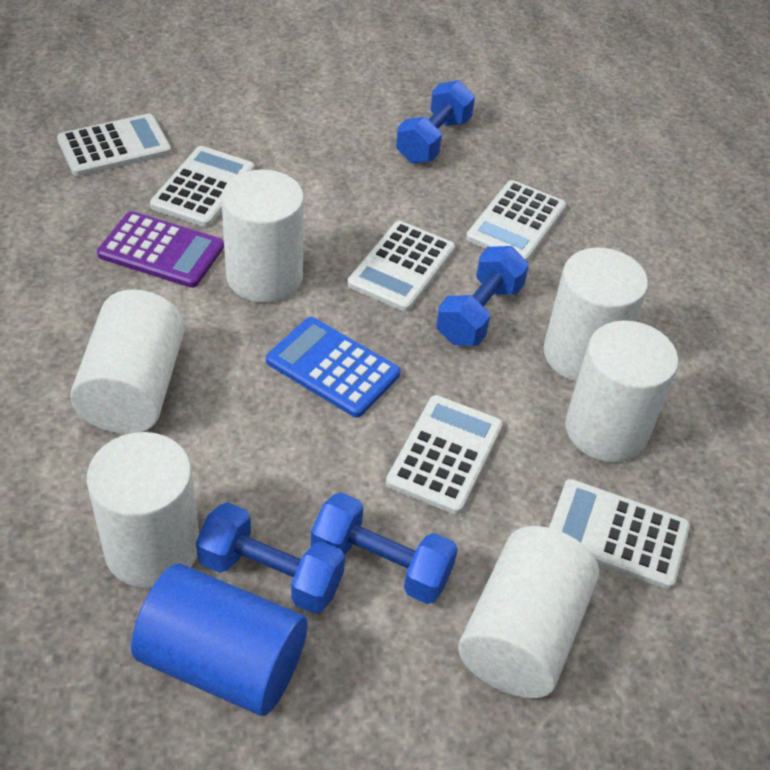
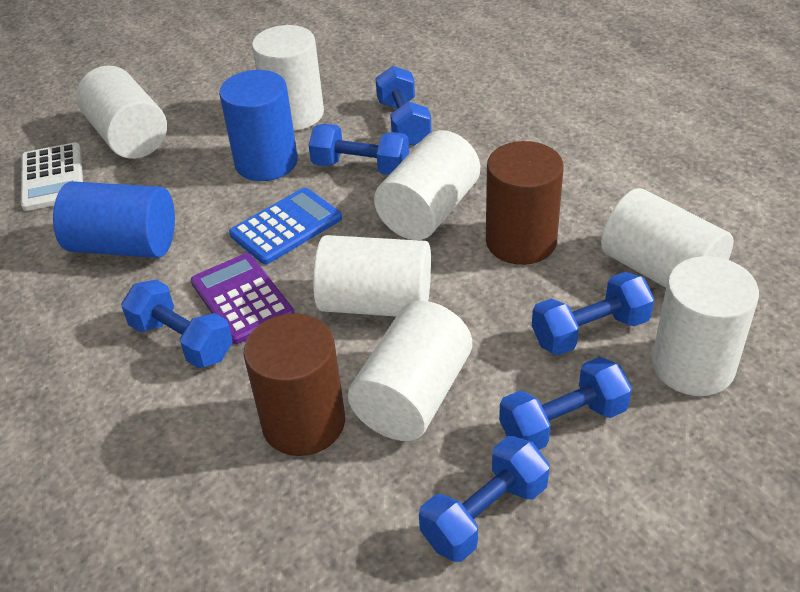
blue cylinder: [131,564,307,716] = 1 -> [53,181,175,258] [219,70,298,181] = 2
blue dumbbell: [196,502,345,614] [311,492,458,604] [396,80,475,163] [436,246,529,346] = 4 -> [121,280,233,368] [308,124,409,175] [375,66,432,146] [419,436,550,562] [499,357,632,450] [532,272,655,355] = 6
brown cylinder: none = 0 -> [243,313,345,456] [486,141,564,265] = 2
white calculator: [57,114,171,176] [150,146,254,227] [347,221,455,311] [386,395,503,514] [466,180,566,261] [549,479,690,589] = 6 -> [21,142,83,211] = 1
white cylinder: [70,289,185,434] [87,432,199,588] [221,169,304,303] [458,526,599,698] [543,248,648,382] [565,320,678,462] = 6 -> [76,65,167,159] [252,25,324,131] [313,235,431,317] [348,301,472,441] [374,130,480,240] [601,188,733,288] [652,256,759,396] = 7

